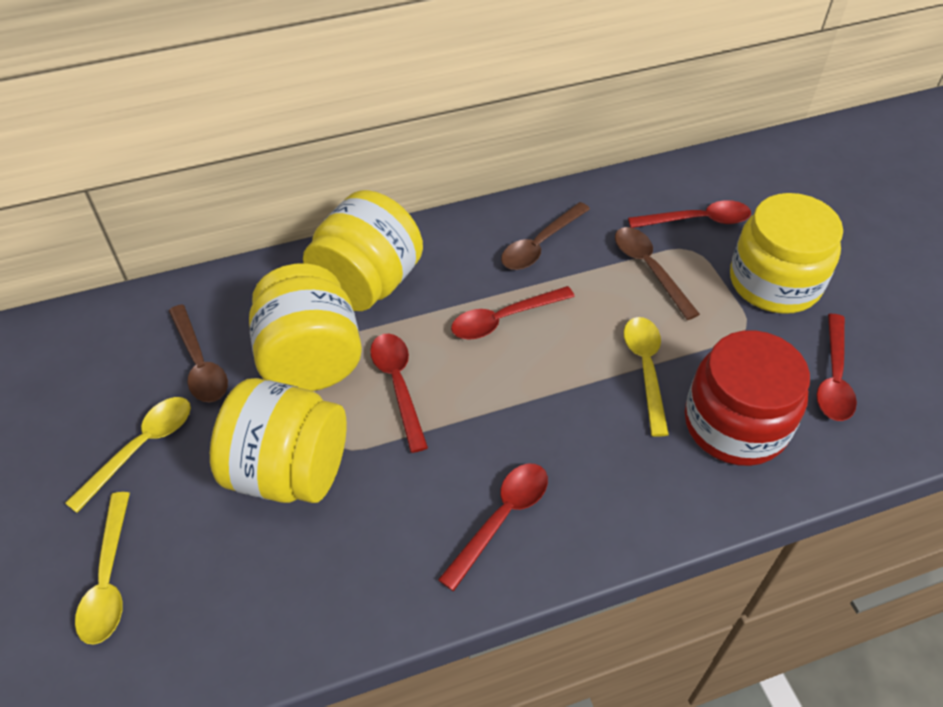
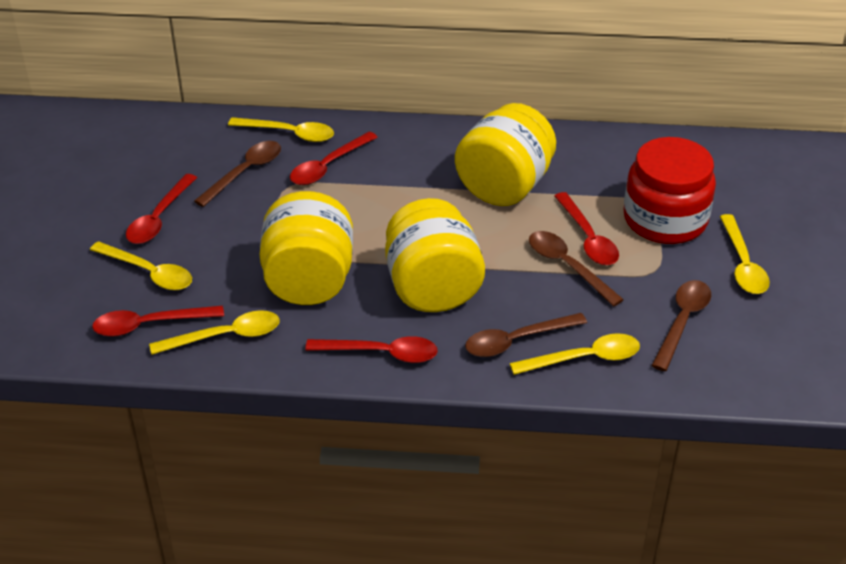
brown spoon: [169,305,228,403] [501,202,590,270] [615,227,700,320] = 3 -> [194,141,281,207] [465,313,587,357] [529,231,624,306] [651,280,711,371] = 4
yellow jar: [210,378,346,503] [249,263,362,391] [303,190,423,311] [730,193,843,314] = 4 -> [260,191,353,305] [385,198,485,312] [455,103,556,206] = 3
yellow spoon: [65,397,191,513] [75,492,130,645] [624,317,669,437] = 3 -> [90,241,192,290] [149,310,280,355] [228,117,334,142] [510,333,640,375] [720,214,770,294] = 5

